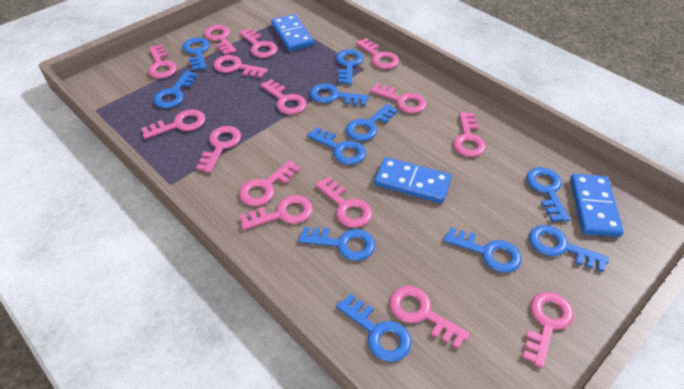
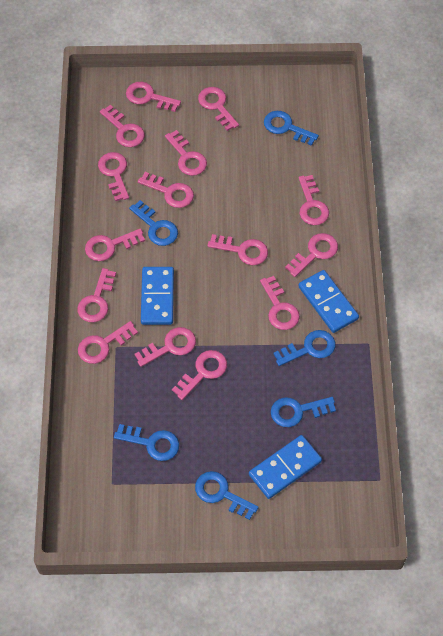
blue key: [153,71,198,108] [182,38,209,71] [298,227,375,261] [307,127,366,165] [310,83,369,106] [336,49,363,85] [336,294,411,362] [346,104,398,141] [444,227,521,273] [526,167,570,222] [529,225,609,272] = 11 -> [114,424,179,461] [129,200,178,246] [195,471,259,520] [264,111,319,146] [271,397,336,427] [273,330,335,366] = 6

